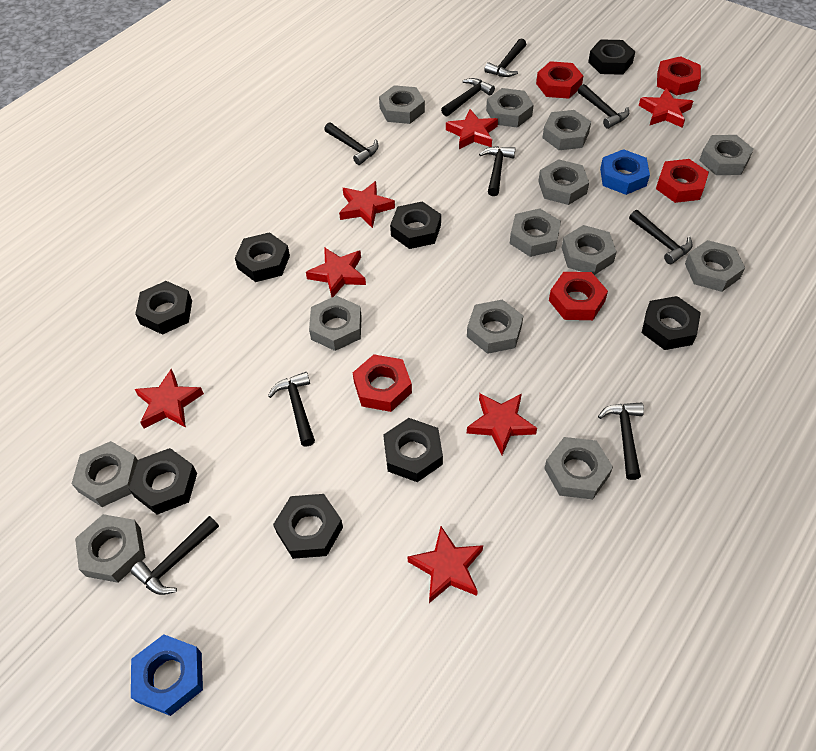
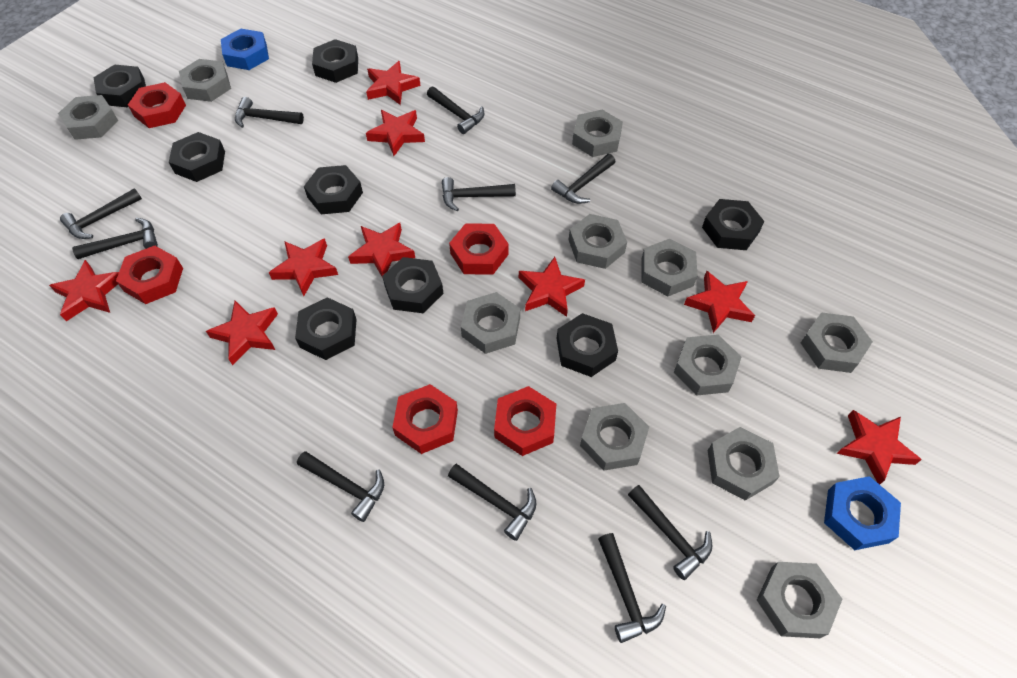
black hammer: [131,516,219,595] [268,372,315,447] [324,122,378,165] [441,78,495,117] [479,146,515,196] [484,38,526,77] [578,84,629,129] [598,403,644,480] [629,210,693,264] = 9 -> [60,188,142,239] [72,218,158,259] [235,97,304,128] [297,451,384,522] [427,87,484,134] [442,177,516,211] [448,464,536,541] [551,154,615,204] [598,533,666,643] [628,485,712,580] = 10
grey nut: [71,441,138,507] [75,514,145,583] [309,296,362,351] [379,85,425,124] [467,300,523,354] [486,88,534,128] [510,208,561,257] [538,159,589,205] [542,110,591,150] [544,437,613,499] [562,225,617,275] [685,240,745,292] [699,135,754,175] = 13 -> [58,95,118,140] [179,59,231,102] [461,292,520,354] [569,214,627,269] [572,110,623,157] [580,403,649,470] [641,239,697,296] [674,334,741,396] [708,427,780,501] [757,562,842,638] [801,312,873,373] = 11
red star: [135,369,204,429] [306,247,366,297] [339,181,395,228] [408,526,483,603] [446,109,498,149] [467,393,537,455] [639,88,693,128] = 7 -> [49,260,119,321] [206,301,278,365] [269,238,338,296] [348,223,415,278] [366,61,420,105] [366,110,425,156] [519,257,585,317] [684,271,755,333] [837,410,922,485] = 9

